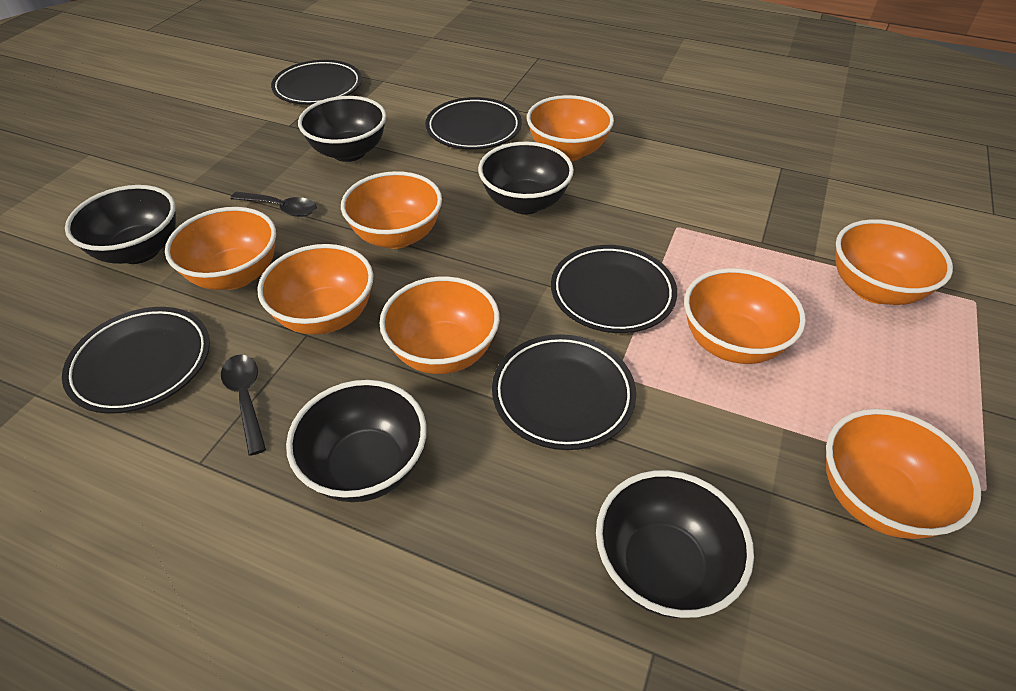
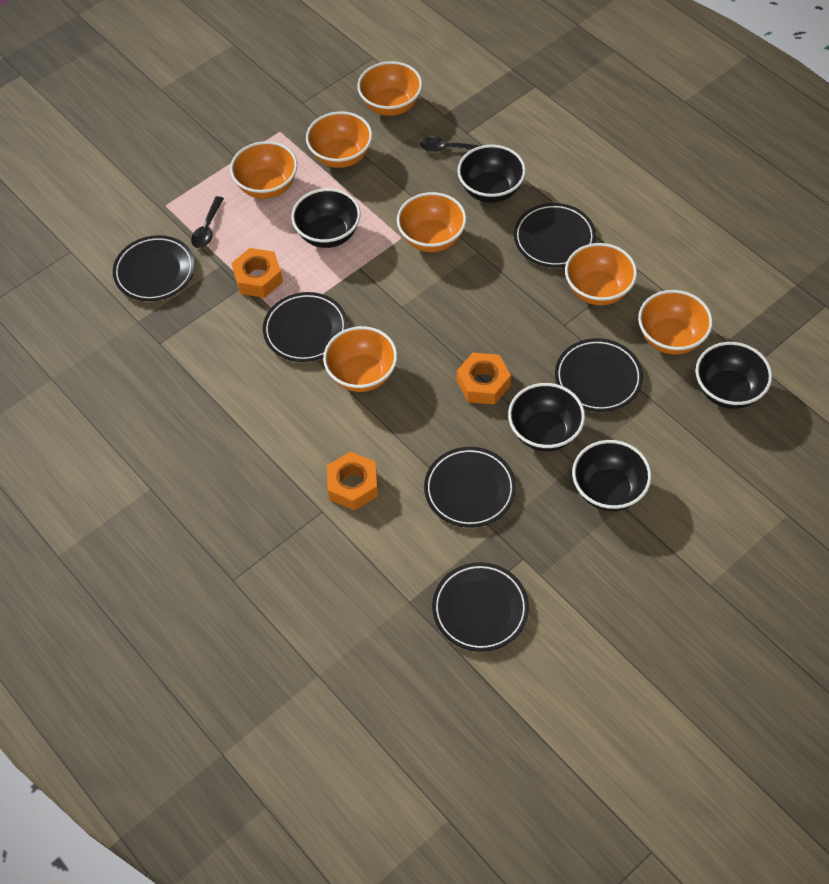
black plate: [62,307,210,414] [271,60,362,105] [425,97,522,150] [492,334,636,450] [551,245,677,333] = 5 -> [113,235,195,301] [263,292,348,362] [424,447,516,528] [432,562,529,652] [514,203,596,268] [555,338,643,412] = 6
orange bowl: [165,207,276,290] [257,244,373,335] [341,171,442,249] [379,276,500,374] [527,95,614,161] [684,268,806,364] [826,409,981,539] [835,219,953,305] = 8 -> [230,141,298,199] [306,111,372,168] [323,326,397,392] [357,61,422,116] [397,192,466,252] [565,243,637,305] [638,290,713,355] = 7
orange nut: none = 0 -> [231,248,283,298] [327,452,378,511] [457,353,511,405] = 3

